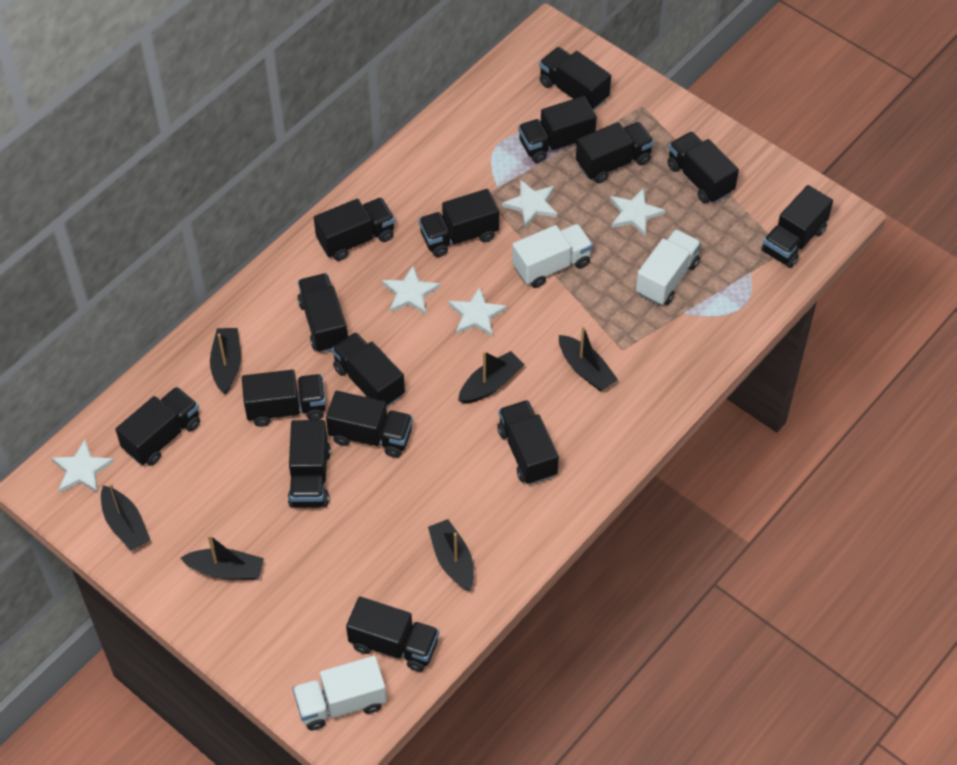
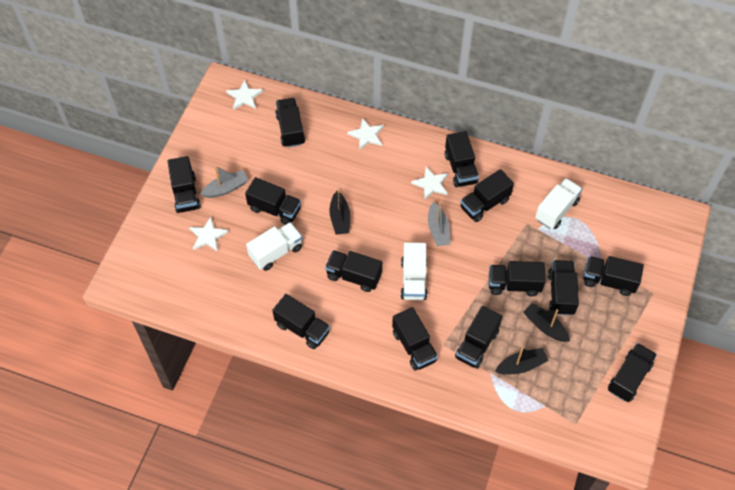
black boat: [101,483,150,551] [181,534,264,580] [210,328,241,394] [428,519,474,591] [458,351,524,404] [559,326,618,391] = 6 -> [330,190,350,234] [495,348,549,375] [523,303,570,342] = 3
black truck: [115,387,200,466] [242,370,326,427] [288,420,331,508] [298,273,349,353] [314,198,395,261] [326,391,413,458] [332,332,405,408] [346,597,439,672] [419,189,499,257] [497,400,559,485] [518,96,597,163] [539,47,611,111] [576,122,654,183] [667,131,739,204] [761,185,833,268] = 15 -> [167,156,201,213] [245,177,301,225] [272,294,330,349] [275,98,305,148] [325,250,382,292] [392,307,438,371] [445,131,479,187] [455,306,502,369] [460,169,514,222] [489,261,545,296] [548,260,579,316] [583,256,644,296] [608,343,657,402] = 13
grey boat: none = 0 -> [200,166,248,198] [428,202,451,246] = 2
white star: [52,440,114,493] [382,266,440,314] [448,287,507,336] [502,179,558,227] [610,188,665,237] = 5 -> [189,217,229,252] [226,79,263,110] [347,118,384,150] [411,167,448,200] = 4

